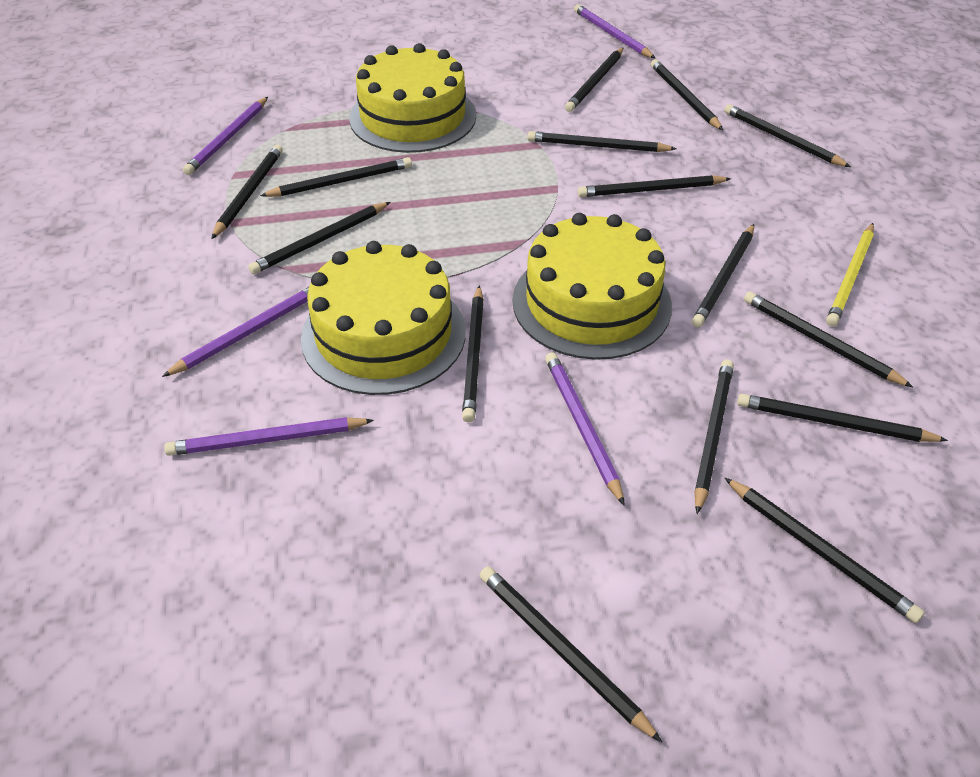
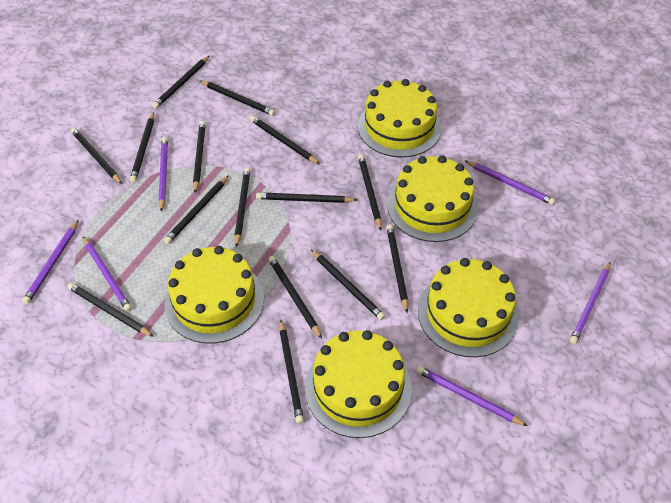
purple pencil: [162,287,309,377] [164,417,374,456] [183,97,268,175] [545,353,625,506] [574,4,655,58] = 5 -> [22,220,79,304] [83,236,132,312] [159,137,168,212] [416,366,528,426] [464,160,555,205] [570,262,611,344] = 6
yellow cake: [301,241,466,395] [349,43,476,153] [513,213,672,360] = 3 -> [165,246,264,344] [305,330,412,438] [358,79,442,157] [387,156,478,242] [418,258,519,357] = 5
yellow pencil: [826,223,874,326] = 1 -> none = 0

